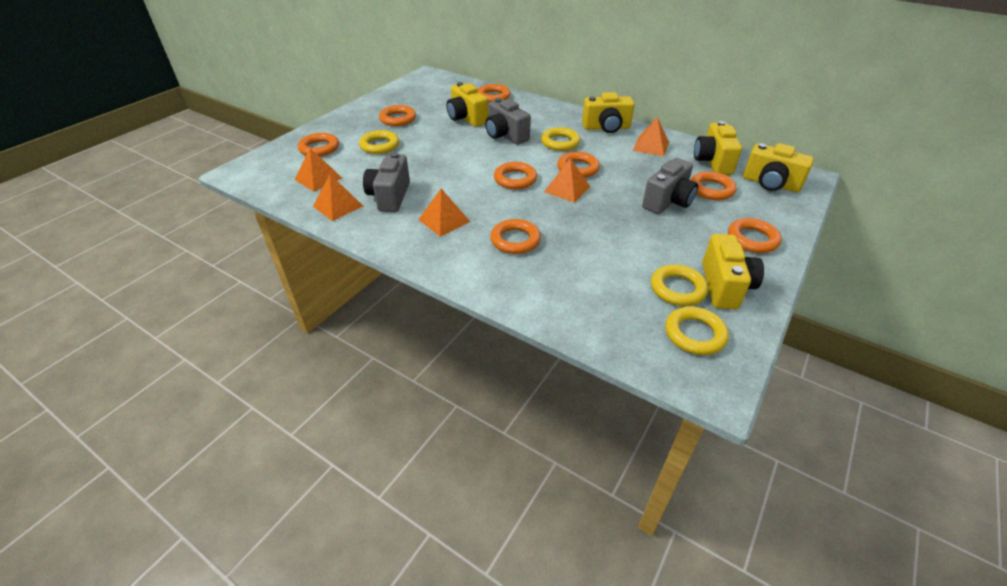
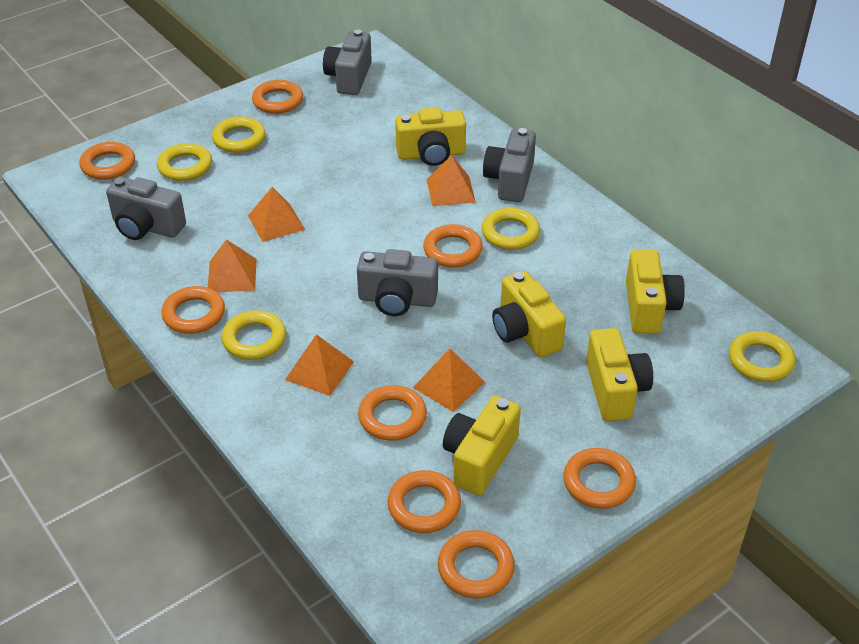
grey camera: [363,152,410,212] [485,98,531,145] [642,158,698,214] = 3 -> [106,177,186,240] [323,30,372,95] [357,249,438,316] [483,128,536,202] = 4
yellow ring: [359,130,399,154] [541,127,580,151] [651,264,709,306] [665,307,729,355] = 4 -> [157,143,212,181] [212,117,266,153] [222,311,286,360] [482,208,540,250] [729,331,796,382] = 5

